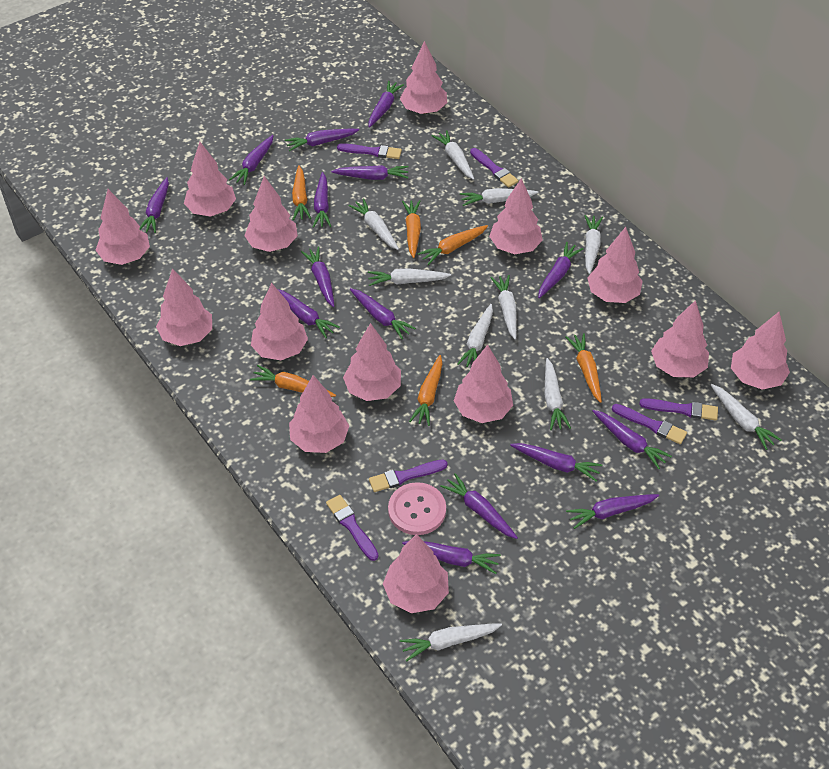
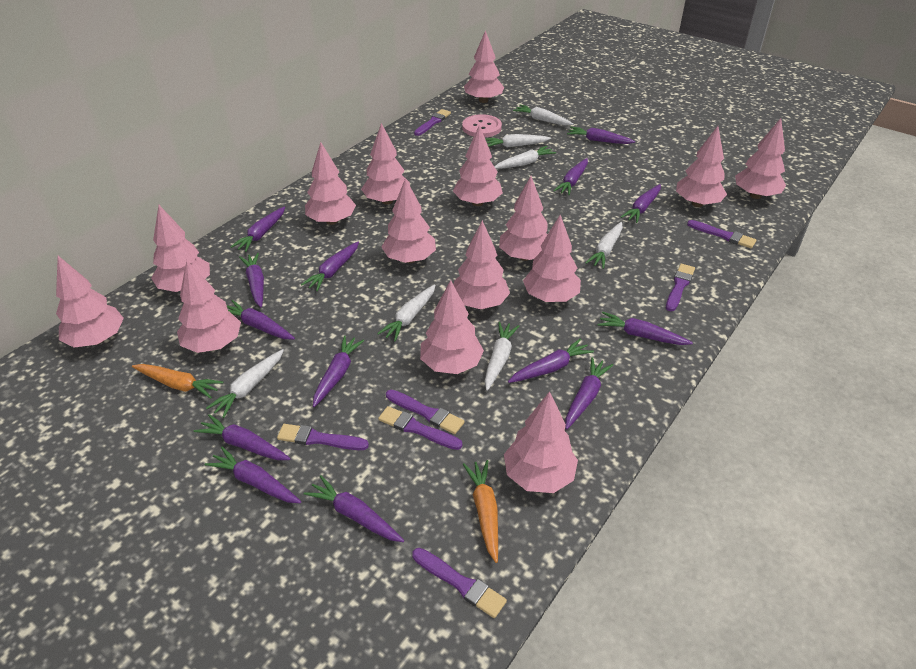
orange carrot: [250,365,336,397] [292,165,311,220] [402,200,421,258] [409,355,443,426] [417,225,488,265] [566,333,602,403] = 6 -> [132,364,223,399] [463,460,498,563] = 2
pink tree: [96,189,150,265] [156,268,212,346] [184,142,236,217] [244,176,298,252] [251,283,308,360] [289,375,349,453] [343,323,401,401] [383,534,449,613] [400,41,447,114] [454,345,513,423] [489,178,543,254] [588,227,643,303] [651,300,709,378] [731,312,790,390] = 14 -> [56,256,124,348] [151,205,210,292] [177,261,241,353] [305,142,356,225] [361,123,410,205] [382,178,436,263] [420,280,484,374] [453,125,503,206] [453,220,510,309] [464,30,504,103] [499,176,548,261] [504,391,578,493] [523,215,581,302] [676,126,727,207] [735,118,786,199] = 15
purple brush: [326,495,379,561] [337,143,402,159] [369,460,448,492] [470,148,519,188] [612,404,687,444] [639,398,718,420] = 6 -> [277,424,369,450] [378,406,462,450] [386,390,465,434] [412,548,507,618] [414,109,451,136] [666,264,695,311] [687,220,757,248] = 7
purple carrot: [139,177,169,233] [229,135,274,185] [277,289,340,338] [285,128,359,151] [301,247,334,307] [313,172,331,228] [331,165,409,180] [350,288,416,339] [369,81,404,128] [402,541,501,574] [440,473,518,539] [510,443,603,482] [538,242,583,298] [566,494,659,529] [592,410,672,469] = 15 -> [194,414,291,460] [205,447,301,503] [227,300,295,339] [230,207,285,252] [239,253,264,308] [301,241,359,291] [304,475,404,542] [313,335,364,407] [508,338,594,383] [553,158,588,195] [565,357,613,429] [567,127,635,144] [597,312,693,345] [621,184,661,223] = 14
white carrot: [348,198,399,250] [368,268,451,286] [400,624,502,662] [432,130,474,180] [457,304,493,367] [460,188,539,206] [490,275,517,340] [544,358,571,430] [585,215,603,274] [711,384,781,450] = 10 -> [206,349,284,418] [377,284,435,341] [484,322,519,391] [485,134,551,148] [495,146,556,169] [513,105,574,125] [585,222,623,269] = 7

